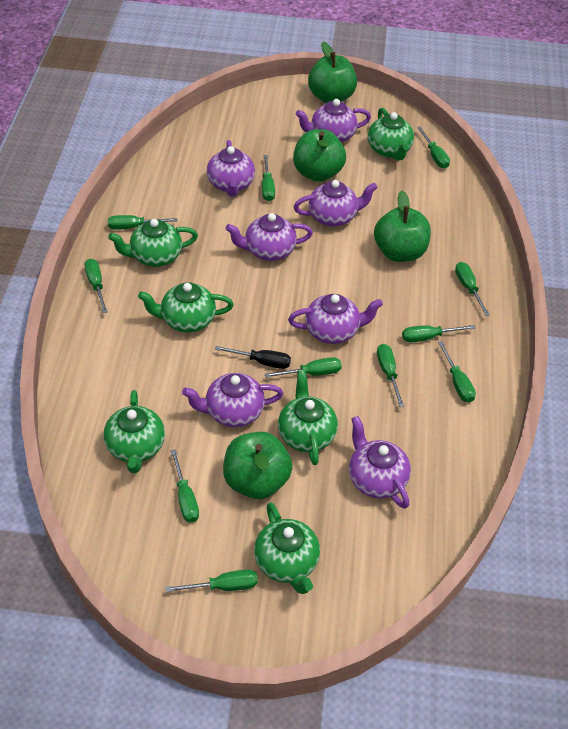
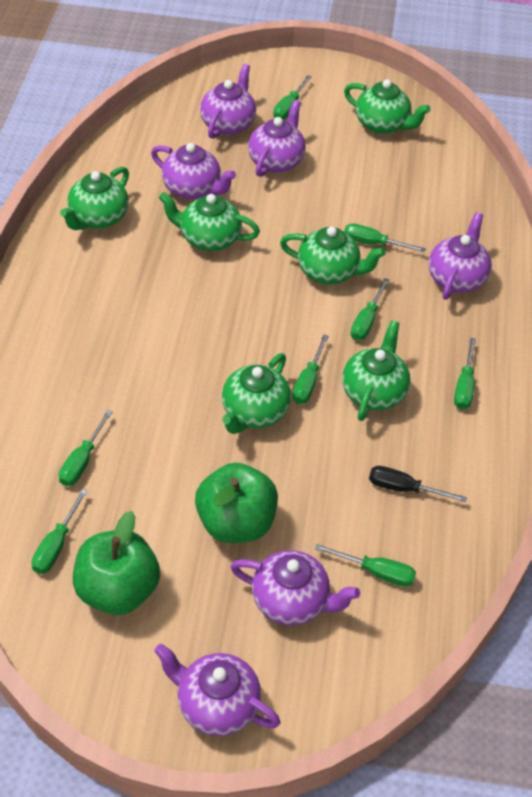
green apple: [223,432,292,499] [293,129,346,182] [308,41,357,103] [374,191,431,262] = 4 -> [73,511,160,615] [195,463,278,543] = 2
green screwdriver: [85,259,108,313] [108,215,178,230] [166,569,258,592] [171,449,199,523] [262,155,275,201] [265,357,342,378] [377,344,404,407] [402,325,476,342] [417,126,450,168] [438,341,476,403] [455,262,490,316] = 11 -> [32,489,88,574] [59,410,113,486] [273,75,312,120] [292,334,329,404] [315,544,416,587] [344,224,426,252] [351,278,389,341] [454,338,476,410] = 8
purple teapot: [182,373,283,427] [207,140,255,197] [226,213,313,261] [288,294,383,344] [294,180,378,227] [296,99,371,143] [349,416,411,509] = 7 -> [151,143,236,199] [154,643,281,736] [200,64,256,139] [231,550,360,625] [248,100,306,177] [429,212,492,300] = 6

